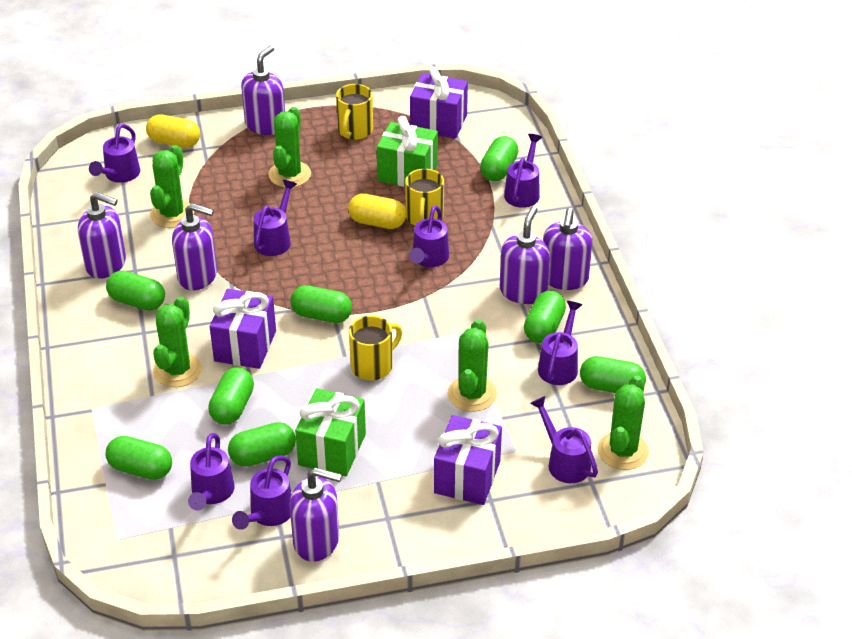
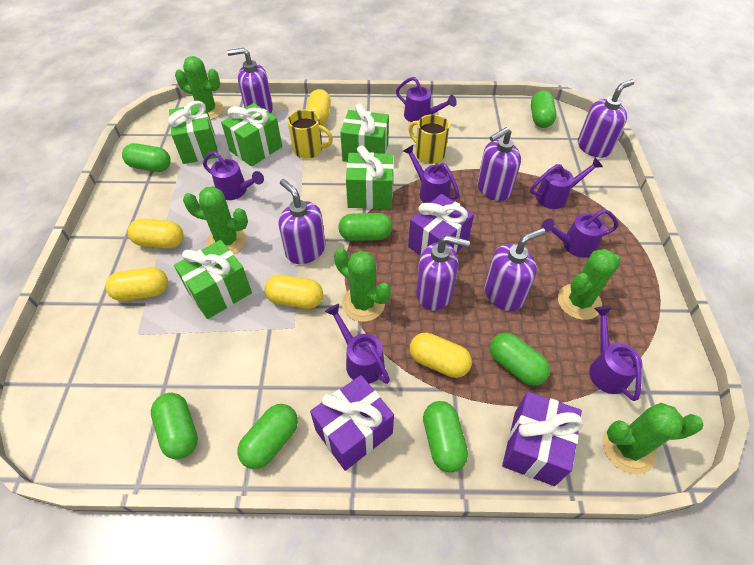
green capsule: [106,271,165,311] [106,436,172,480] [208,367,254,425] [228,422,296,467] [290,285,352,323] [480,136,519,181] [524,290,566,343] [580,356,646,393] = 8 -> [122,143,171,172] [151,393,198,459] [237,404,298,469] [338,213,392,241] [423,401,468,473] [490,333,550,386] [531,91,557,128] = 7
green gift: [295,388,366,477] [377,116,438,187] = 2 -> [168,101,218,164] [174,240,252,319] [221,103,282,167] [340,103,389,162] [346,146,394,209] = 5
purple watering can: [89,124,140,183] [188,433,235,510] [232,456,292,530] [254,180,297,256] [409,205,449,267] [504,134,542,208] [530,396,598,483] [538,301,582,385] = 8 -> [203,151,264,200] [325,304,390,384] [396,77,457,123] [403,145,459,203] [530,157,603,209] [541,209,618,258] [589,306,642,401] = 7
yellow capsule: [146,114,200,148] [348,194,406,229] = 2 -> [105,267,168,301] [128,219,184,249] [265,275,323,309] [306,89,331,126] [410,333,472,378] = 5
yellow mug: [336,84,373,140] [349,316,402,380] [405,169,444,226] = 3 -> [288,110,333,159] [409,114,450,164] = 2

